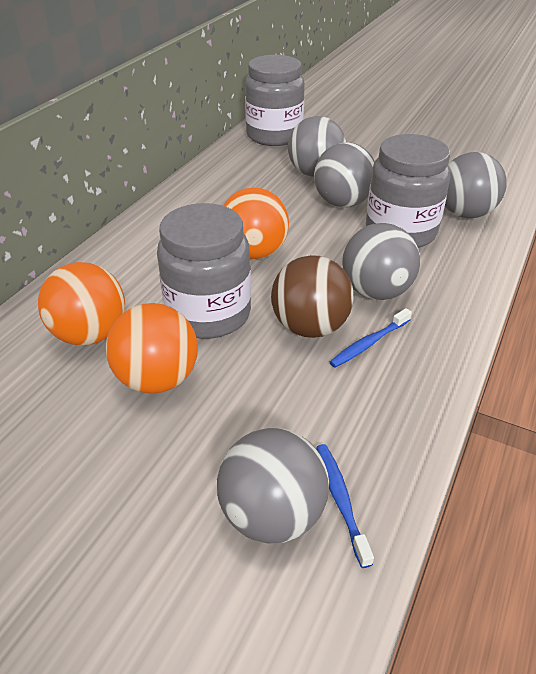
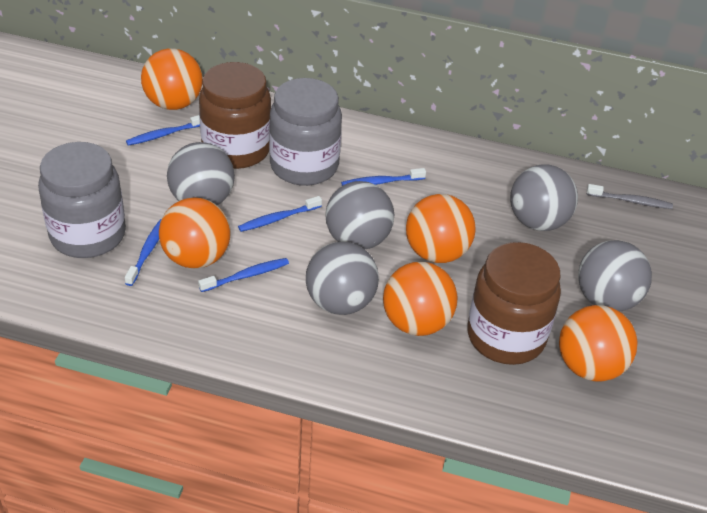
blue toothbrush: [316,444,374,568] [330,308,412,368] = 2 -> [125,219,161,286] [126,115,200,146] [198,258,289,292] [238,196,322,232] [341,168,426,186] = 5
brown ball: [271,255,354,338] = 1 -> none = 0
brown jar: none = 0 -> [199,62,271,169] [467,242,561,365] = 2
grey jar: [157,203,251,339] [245,55,305,146] [366,134,451,248] = 3 -> [38,142,126,258] [269,78,342,186] = 2
grey toothbrush: none = 0 -> [587,184,673,209] = 1
orange ball: [38,262,125,346] [106,303,198,394] [223,187,289,259] = 3 -> [141,48,203,110] [159,197,231,269] [383,262,458,336] [406,194,476,263] [559,305,637,381] = 5

